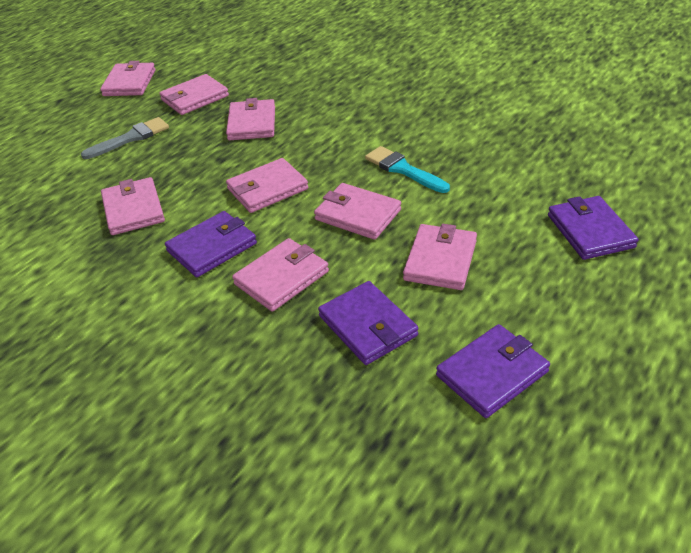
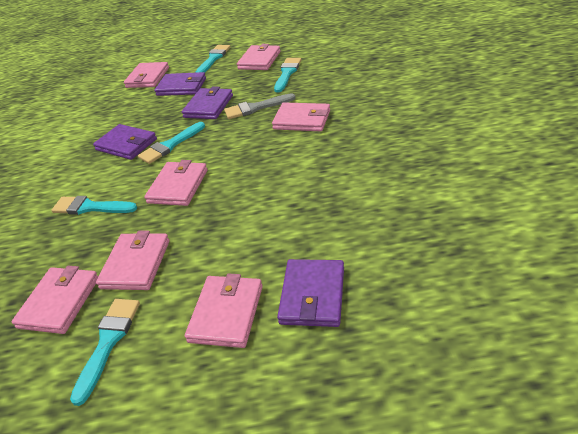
pink wallet: [100,61,156,96] [101,177,165,235] [159,74,229,115] [226,98,275,140] [226,158,308,213] [232,238,329,312] [314,183,401,240] [403,224,477,290] = 8 -> [12,266,98,334] [96,231,170,290] [124,62,169,88] [144,160,208,206] [185,273,263,348] [237,44,281,70] [272,102,330,131] = 7
turquoise brush: [365,146,450,193] = 1 -> [51,196,137,215] [70,299,140,406] [138,122,205,164] [196,45,230,73] [274,58,301,92] = 5

